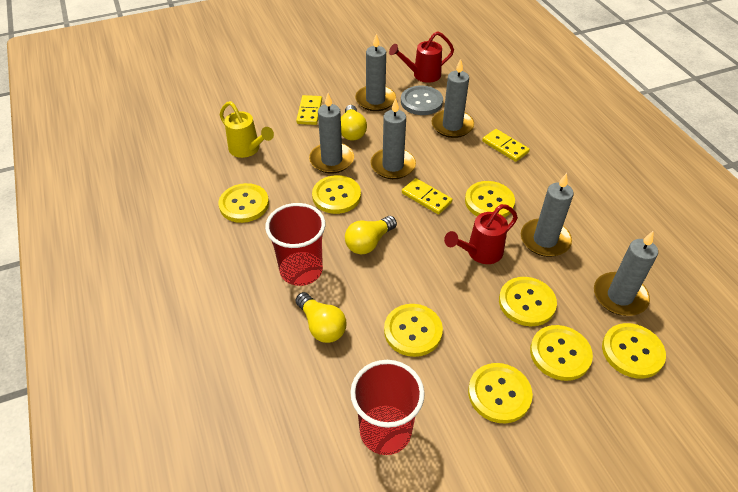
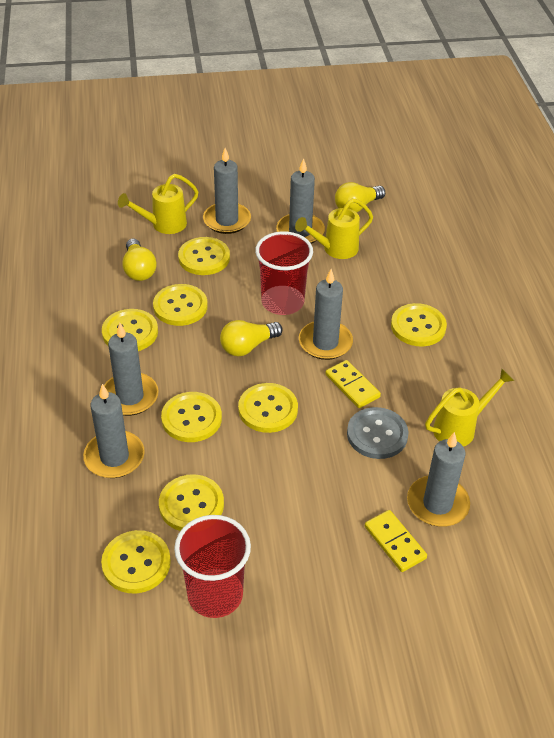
red watering can: [389,31,454,83] [444,204,518,264] = 2 -> none = 0
yellow domino: [296,95,322,125] [402,178,452,214] [482,129,530,162] = 3 -> [325,360,381,408] [365,510,427,572] = 2
yellow watering can: [220,101,274,158] = 1 -> [118,174,199,234] [295,198,373,259] [425,369,514,447] = 3

